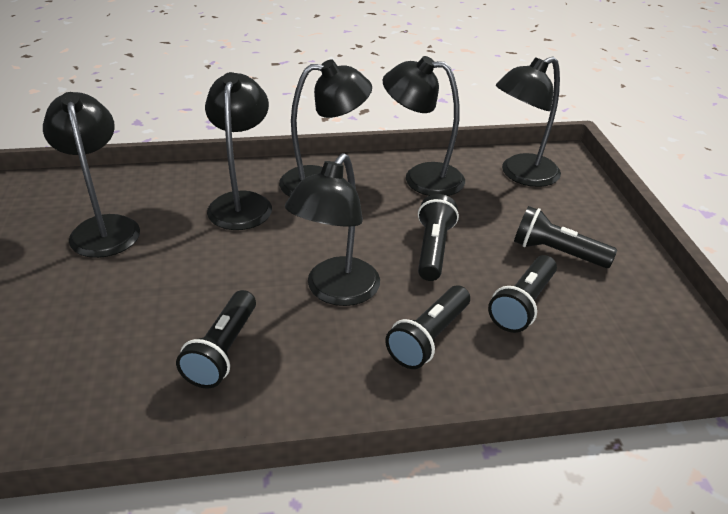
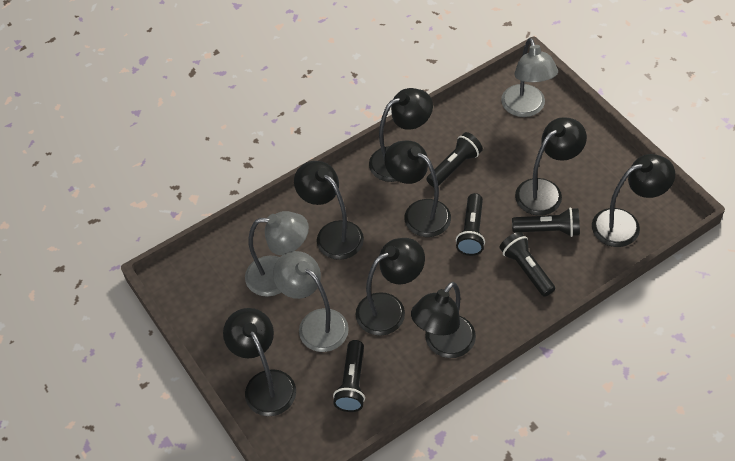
black lamp: [43,92,140,258] [205,72,272,230] [279,60,372,197] [285,153,380,306] [382,56,465,196] [496,56,561,187] = 6 -> [223,308,296,416] [294,161,364,260] [355,238,425,336] [369,88,433,182] [384,141,451,237] [411,282,476,358] [515,117,587,216] [592,154,675,247] = 8
grey lamp: none = 0 -> [245,211,309,297] [273,251,349,352] [501,38,558,117] = 3

